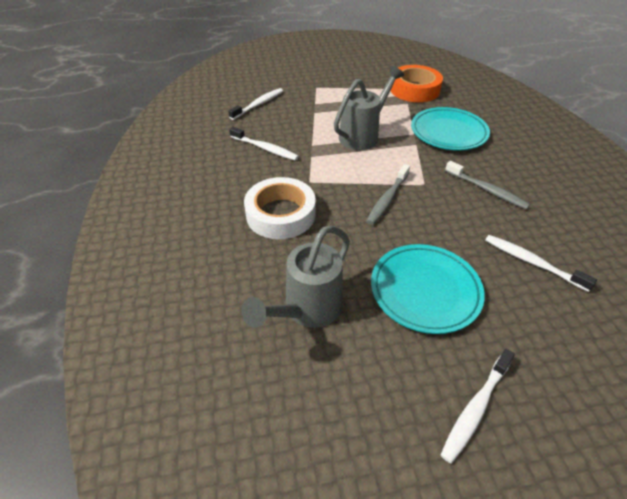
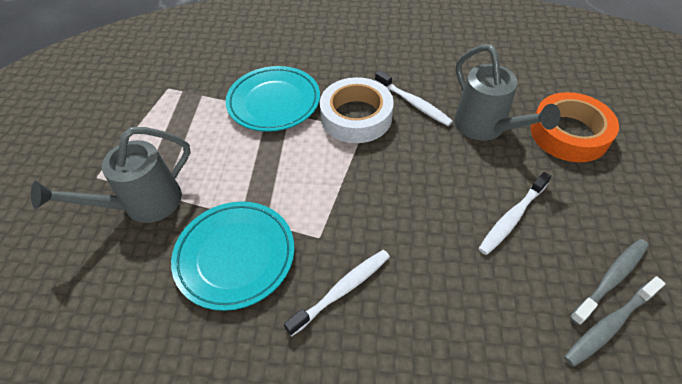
white toothbrush: [228,88,283,120] [229,127,299,161] [441,349,515,463] [485,235,597,292] = 4 -> [284,250,390,336] [375,70,453,126] [478,172,551,255] = 3

